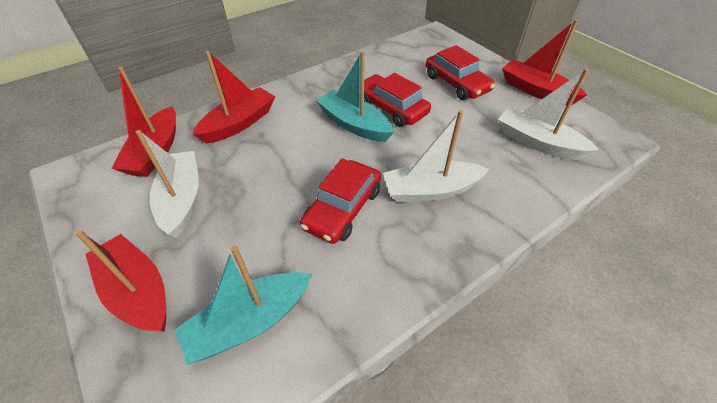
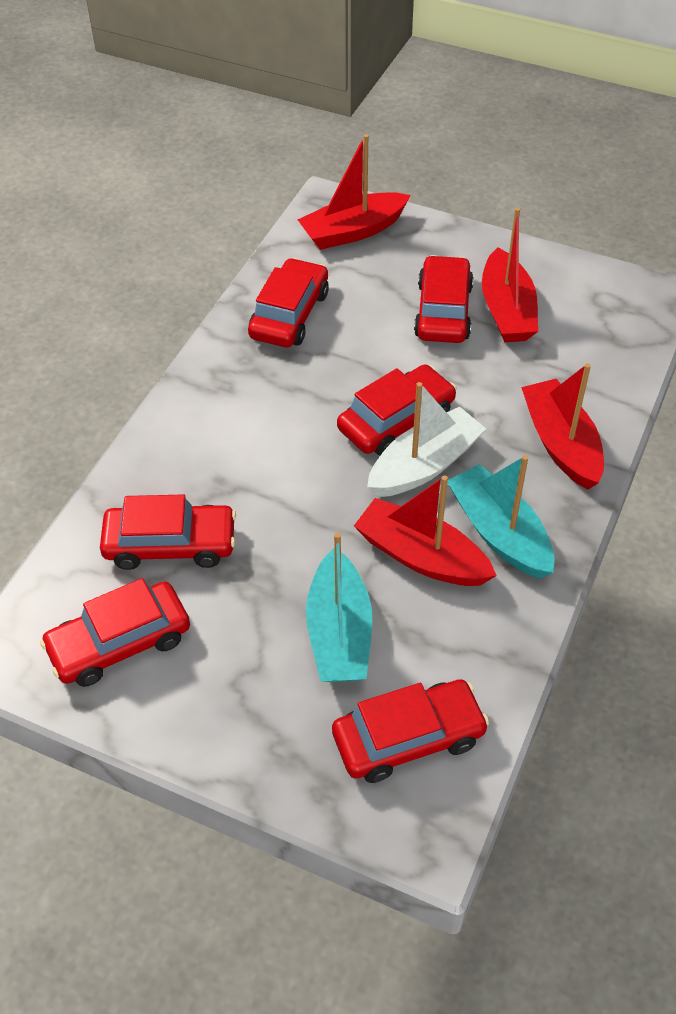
red car: [300,158,381,244] [364,73,431,127] [426,45,495,100] = 3 -> [40,578,190,687] [100,494,236,570] [248,258,329,347] [332,679,489,783] [337,364,456,455] [414,255,474,343] = 6
white boat: [135,130,199,238] [383,110,489,202] [498,68,599,160] = 3 -> [367,382,486,497] = 1

